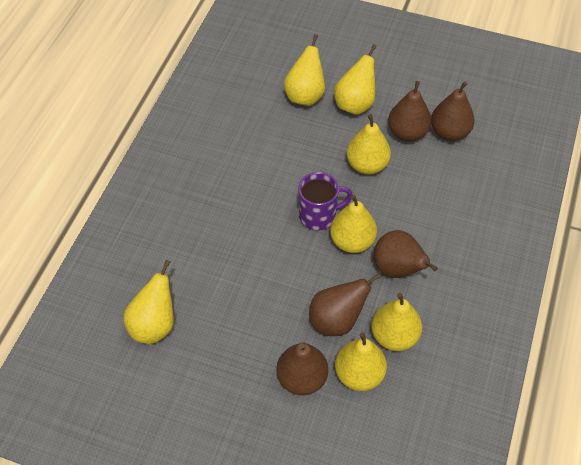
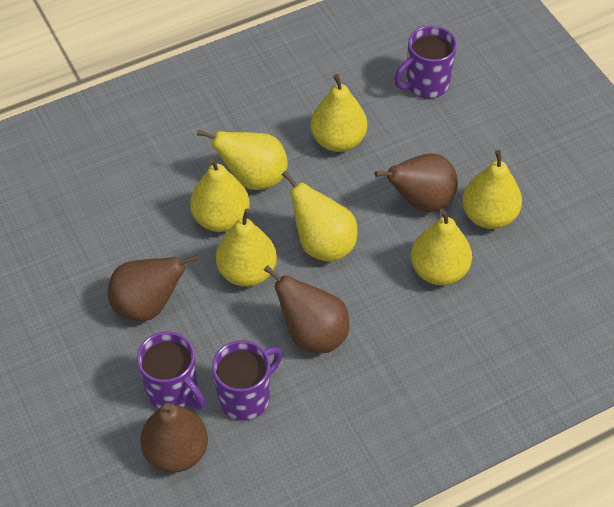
brown pear: [276,343,328,395] [309,273,381,336] [374,230,438,278] [388,81,431,141] [431,81,475,141] = 5 -> [108,254,199,321] [140,403,208,473] [264,265,349,353] [375,153,458,212] = 4
purple mug: [298,172,353,231] = 1 -> [137,332,205,409] [212,340,282,421] [394,26,457,99] = 3

